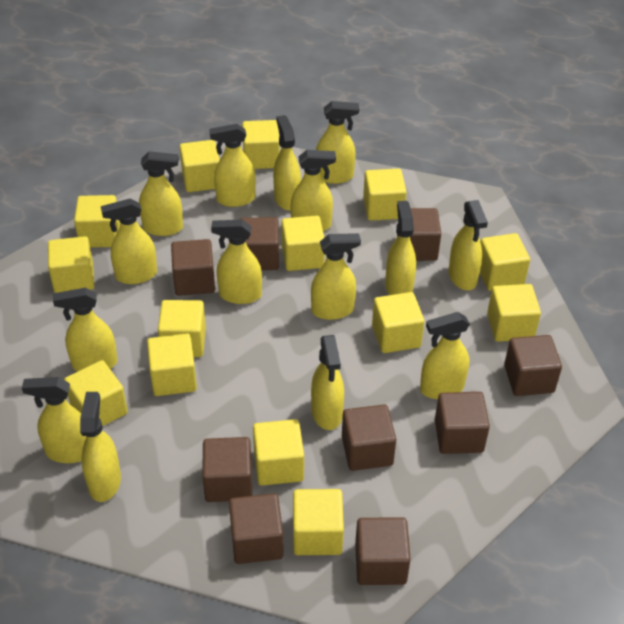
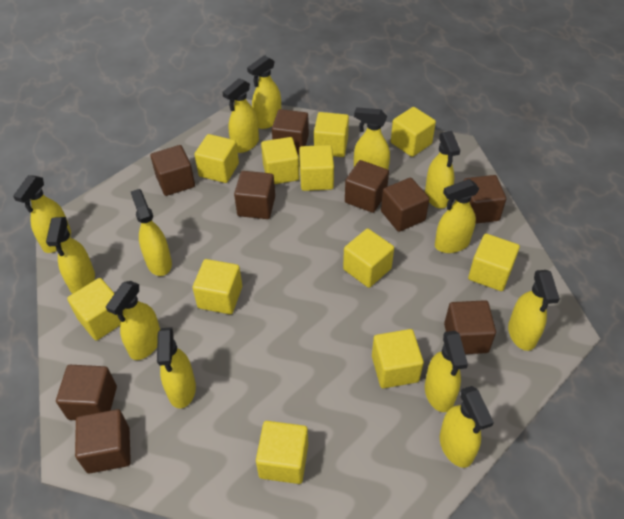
yellow cube: [48,236,94,293] [64,360,128,426] [74,195,120,248] [147,334,197,396] [158,300,206,357] [179,140,220,192] [242,120,280,169] [253,419,304,486] [281,216,325,271] [293,489,344,555] [363,169,407,221] [372,292,424,353] [480,233,530,291] [487,284,541,342] = 14 -> [67,278,124,341] [193,259,242,314] [194,134,239,183] [256,421,308,484] [261,137,299,184] [299,145,334,191] [314,112,349,157] [343,229,394,288] [372,329,424,388] [391,107,436,157] [468,234,520,291] = 11
yellow spray bottle: [22,377,86,463] [53,287,118,372] [80,392,121,502] [101,198,157,284] [139,151,183,236] [209,124,256,207] [211,220,262,304] [273,115,301,211] [291,150,336,231] [311,233,361,320] [311,335,344,430] [316,101,359,184] [385,201,416,295] [420,312,470,399] [448,200,488,290] = 15 -> [13,175,71,253] [46,217,95,294] [106,281,160,360] [131,189,172,276] [157,327,196,408] [222,78,259,153] [247,55,281,129] [354,107,390,169] [425,131,460,209] [425,331,468,412] [435,179,479,253] [440,386,494,468] [508,270,560,351] = 13

